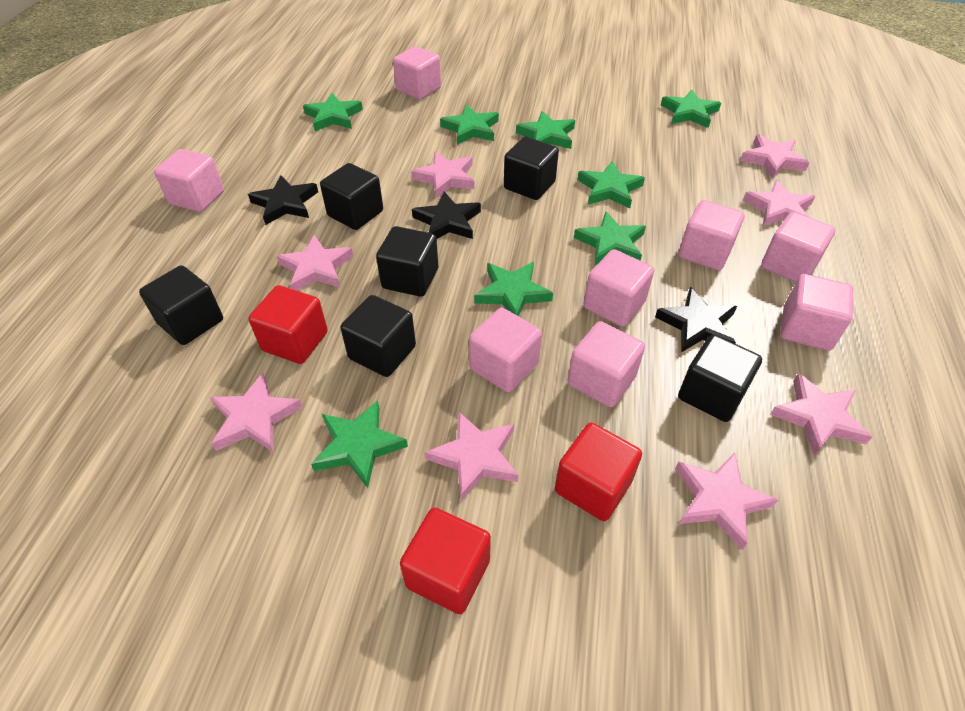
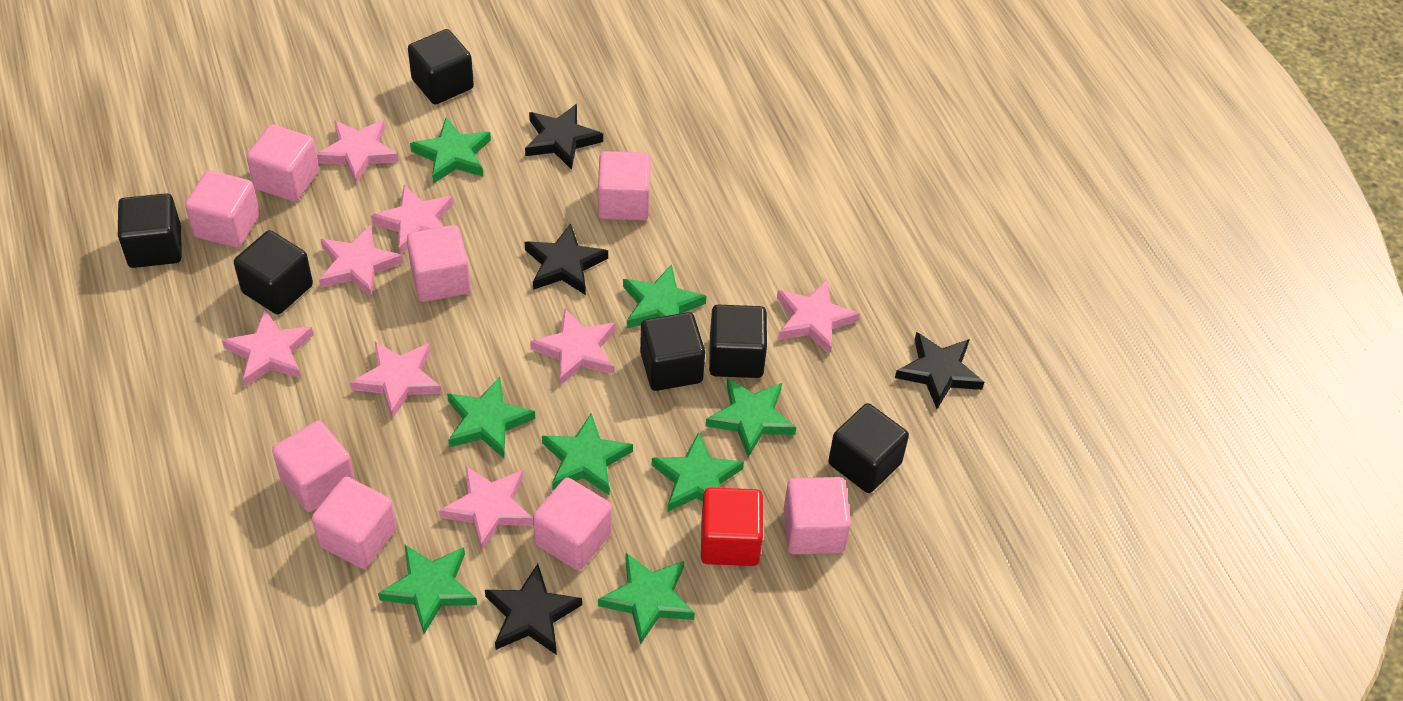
black star: [248,175,318,225] [412,192,481,239] [655,287,737,353] = 3 -> [485,564,582,655] [525,104,603,170] [525,223,608,295] [895,332,984,409] = 4
red cube: [248,285,328,364] [400,508,491,614] [555,422,642,521] = 3 -> [701,487,763,566] = 1

